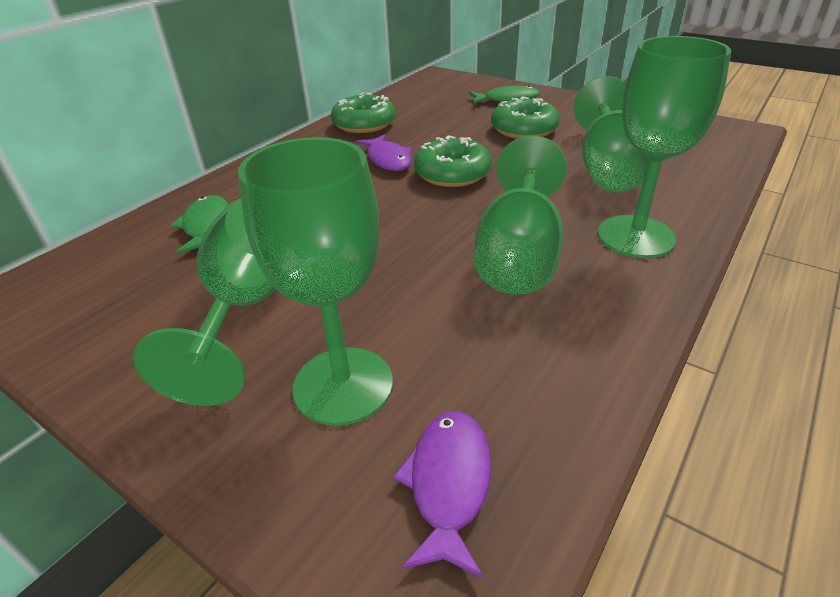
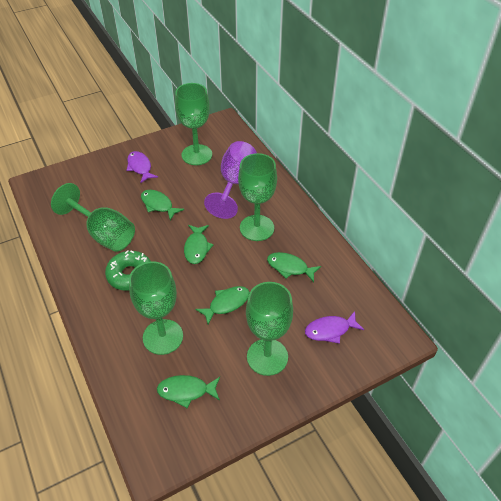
green donut: [331,93,396,133] [414,136,492,187] [491,96,560,139] = 3 -> [105,250,151,291] = 1
green fish: [171,195,229,254] [469,85,540,104] = 2 -> [141,190,184,220] [157,375,220,408] [184,225,214,264] [195,286,250,325] [267,252,321,282] = 5
purple goblet: none = 0 -> [204,141,257,219] = 1

